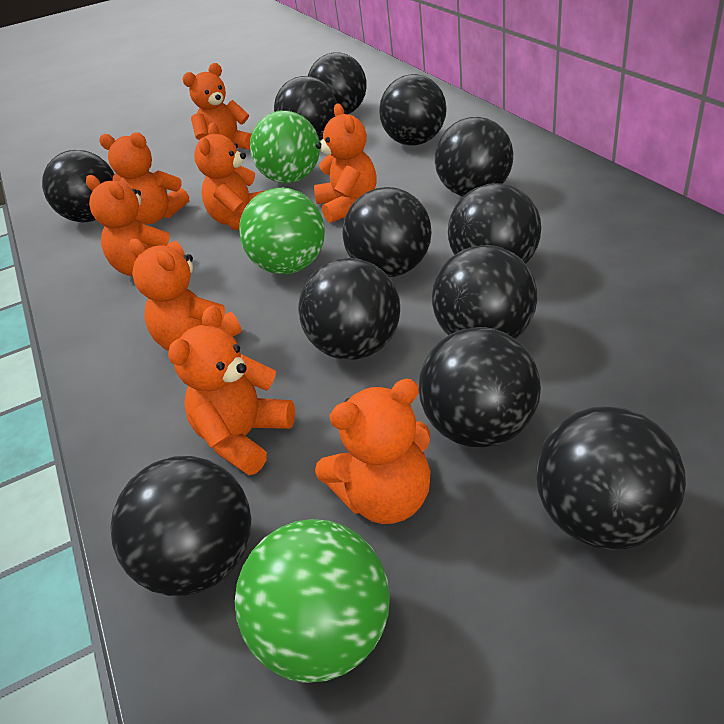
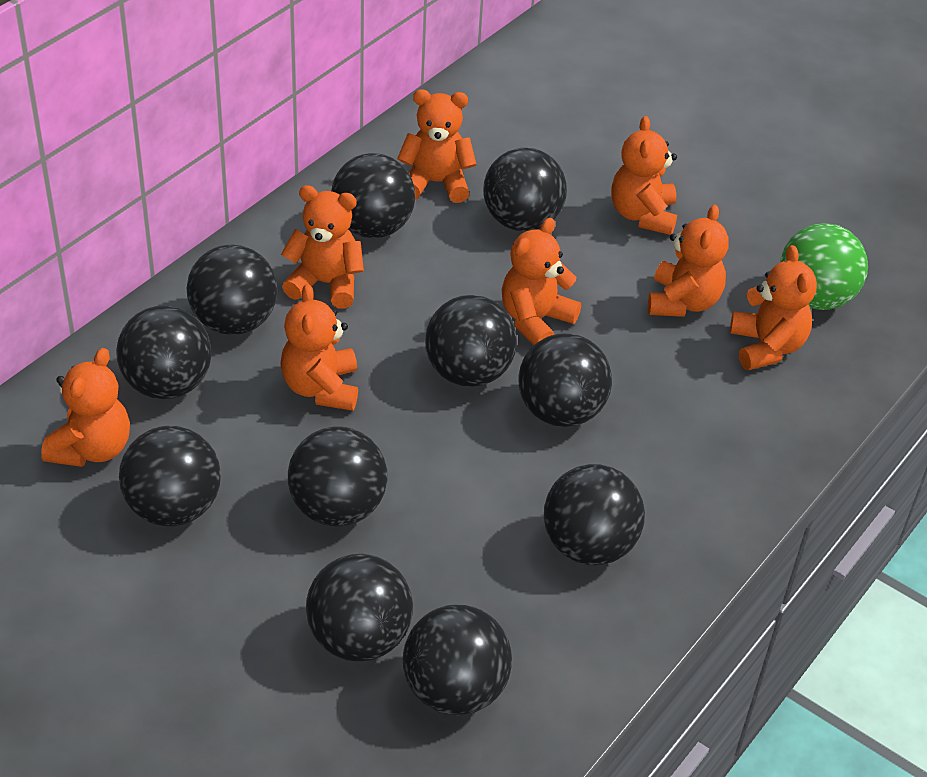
black ball: [42,150,114,222] [110,456,251,596] [274,76,337,140] [298,258,400,360] [308,52,367,114] [342,187,432,277] [379,74,447,146] [418,327,541,448] [432,245,537,339] [435,117,513,197] [448,183,541,264] [535,406,686,550] = 12 -> [116,305,211,399] [119,426,221,526] [187,245,278,335] [288,426,387,527] [306,554,413,662] [331,153,415,238] [403,604,512,715] [425,295,517,387] [483,148,567,231] [519,333,612,427] [544,464,645,565] = 11
green ball: [235,519,390,683] [239,188,325,274] [250,111,320,183] = 3 -> [780,223,868,310] = 1

